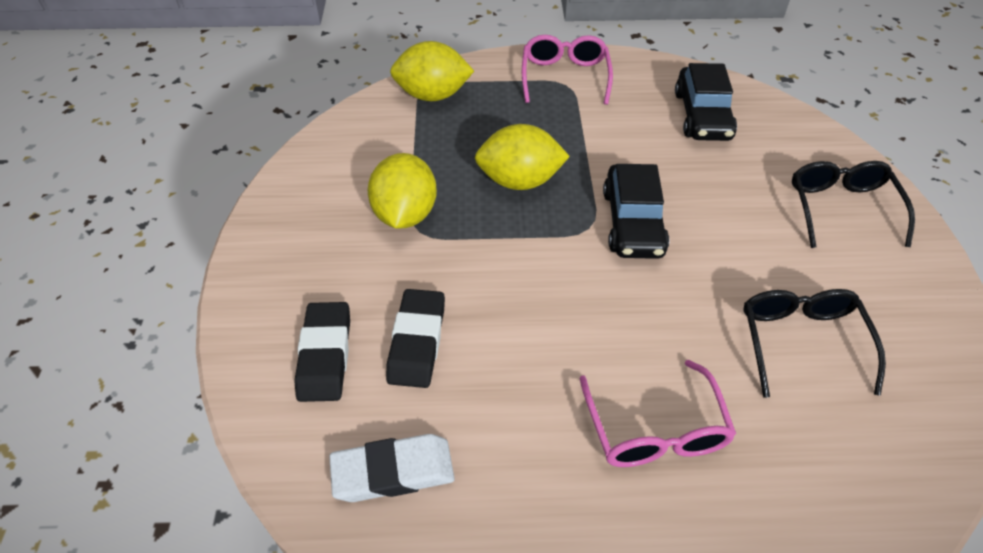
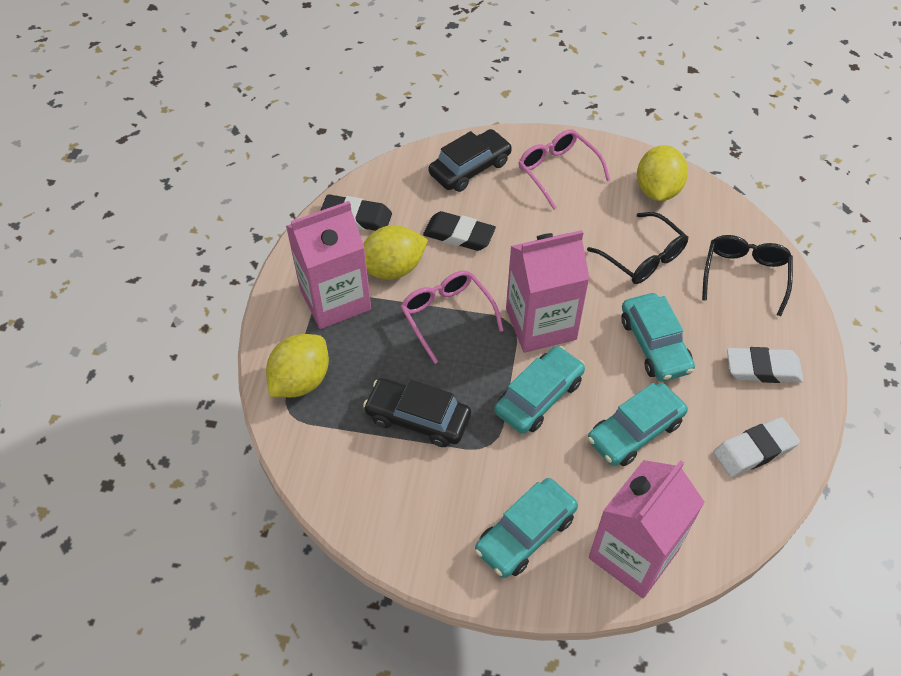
pink carton: none = 0 -> [286,201,371,329] [506,230,590,353] [589,460,705,598] = 3
turquoise car: none = 0 -> [475,478,578,578] [494,346,585,434] [588,383,688,466] [621,293,695,381] = 4
white eraser: [329,434,455,502] = 1 -> [713,417,800,477] [727,347,804,383] = 2

